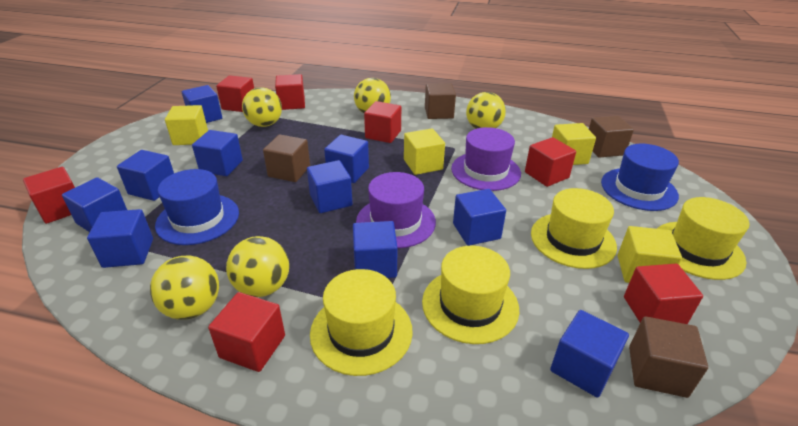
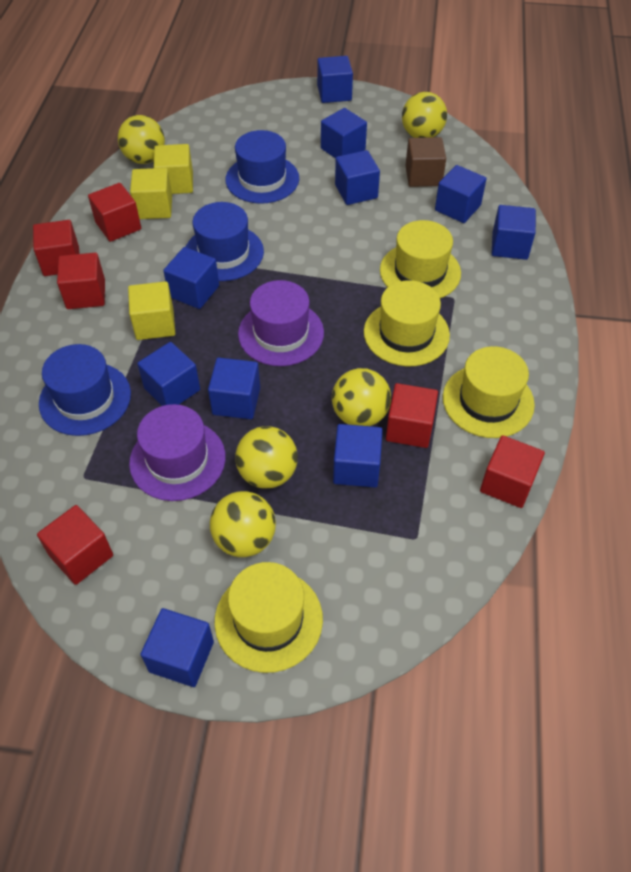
blue hat: [155,169,239,245] [601,144,679,211] = 2 -> [39,344,131,436] [186,202,264,281] [226,130,299,204] = 3
brown cube: [263,134,310,182] [425,83,456,119] [589,116,634,158] [629,316,708,398] = 4 -> [405,137,446,187] = 1
red cube: [23,167,75,224] [208,292,285,372] [216,75,254,112] [275,74,305,110] [364,101,401,143] [525,137,576,187] [624,264,703,324] = 7 -> [33,220,80,276] [37,505,113,585] [57,253,105,309] [88,183,141,242] [386,383,438,448] [480,435,545,508] = 6
yellow cube: [165,105,208,145] [404,128,445,175] [552,123,596,165] [618,226,682,283] = 4 -> [128,281,175,340] [130,168,172,219] [154,144,193,194] = 3

